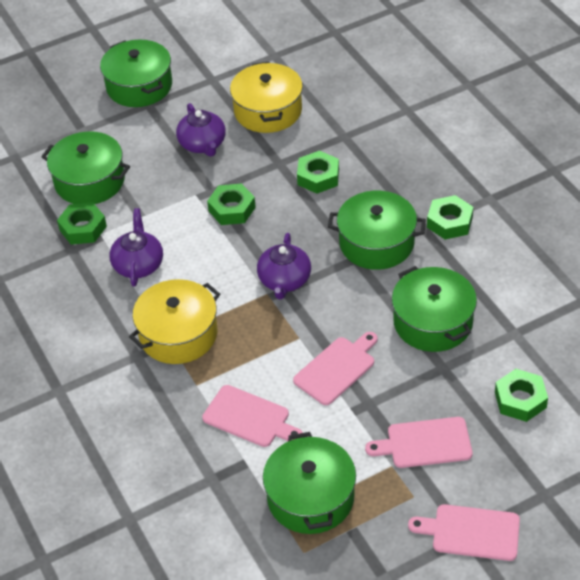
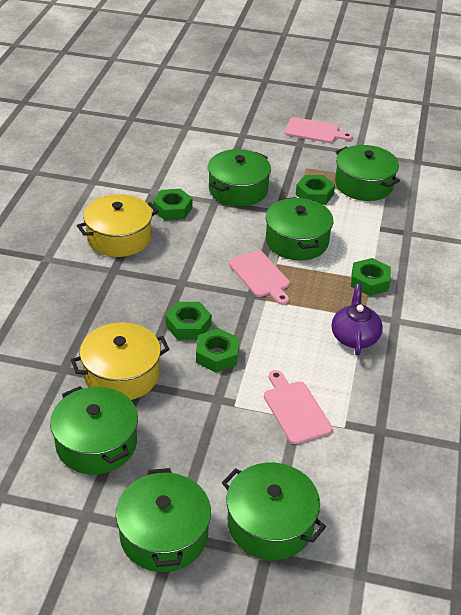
green pot: [41,131,130,204] [100,40,172,107] [263,432,356,534] [328,191,426,270] [392,266,477,352] = 5 -> [50,386,138,475] [116,468,211,572] [208,149,271,206] [222,463,326,560] [266,197,333,261] [335,145,400,201] = 6
pink cutting board: [202,385,303,447] [293,332,378,405] [365,417,473,468] [408,504,520,561] = 4 -> [229,250,290,305] [264,370,332,444] [284,117,353,143] = 3
purple teapot: [109,208,163,287] [176,103,226,157] [257,233,311,299] = 3 -> [332,284,383,355] = 1

